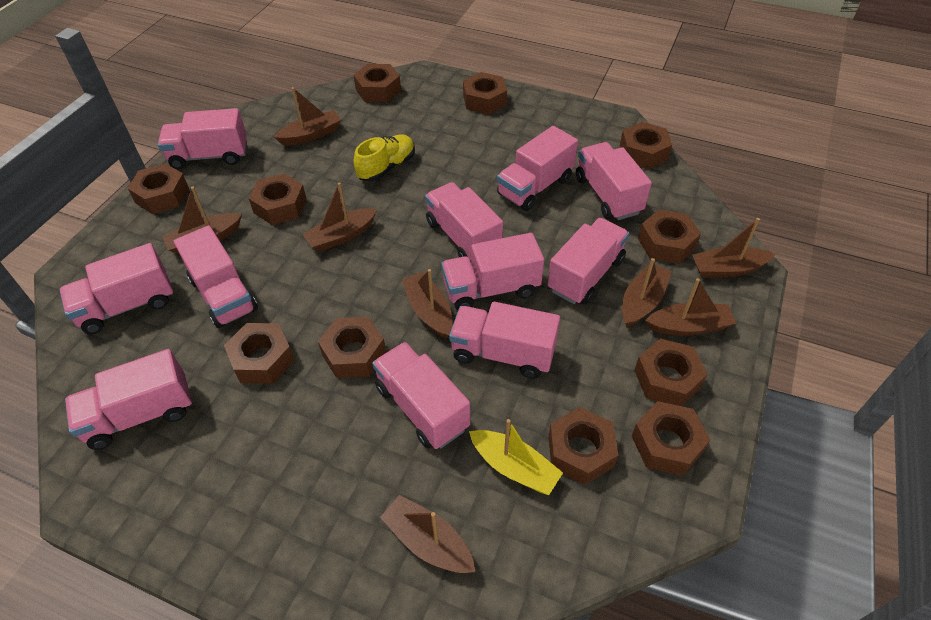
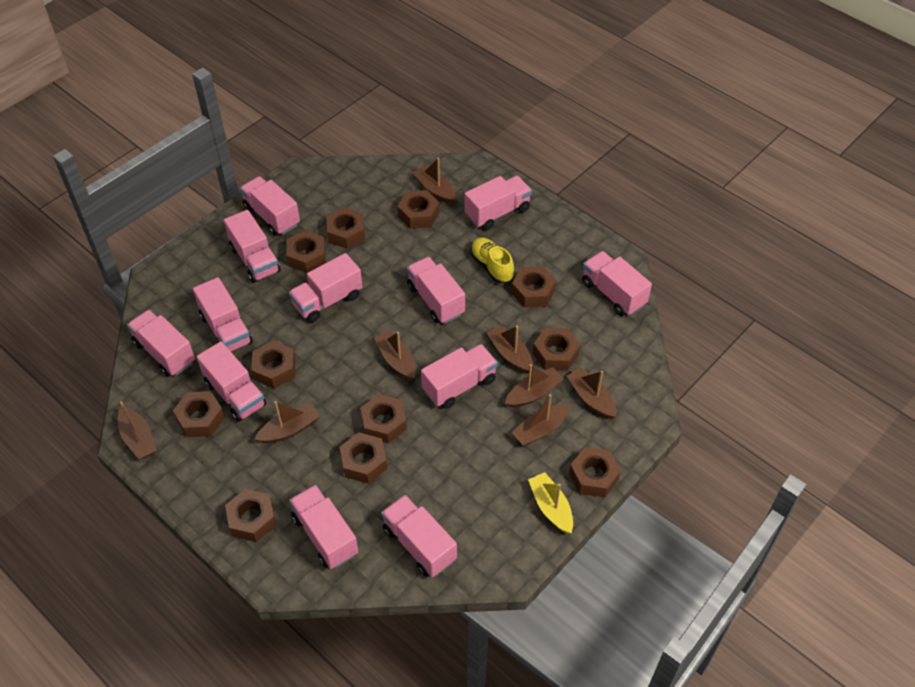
pink truck: [59,243,173,334] [65,349,192,450] [158,108,247,169] [174,225,258,328] [372,342,470,449] [425,182,503,261] [441,233,544,310] [449,302,560,379] [497,126,578,211] [547,218,629,305] [576,142,652,220] = 11 -> [127,310,195,377] [193,277,253,352] [196,341,266,422] [224,210,281,283] [240,176,300,236] [289,253,363,322] [289,485,358,569] [381,495,457,577] [407,257,465,324] [421,344,498,409] [464,176,532,230] [582,251,652,316] = 12

